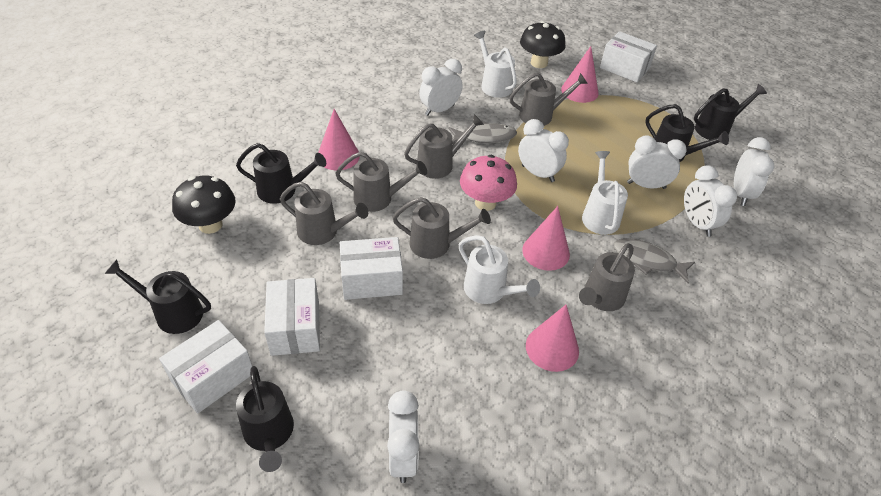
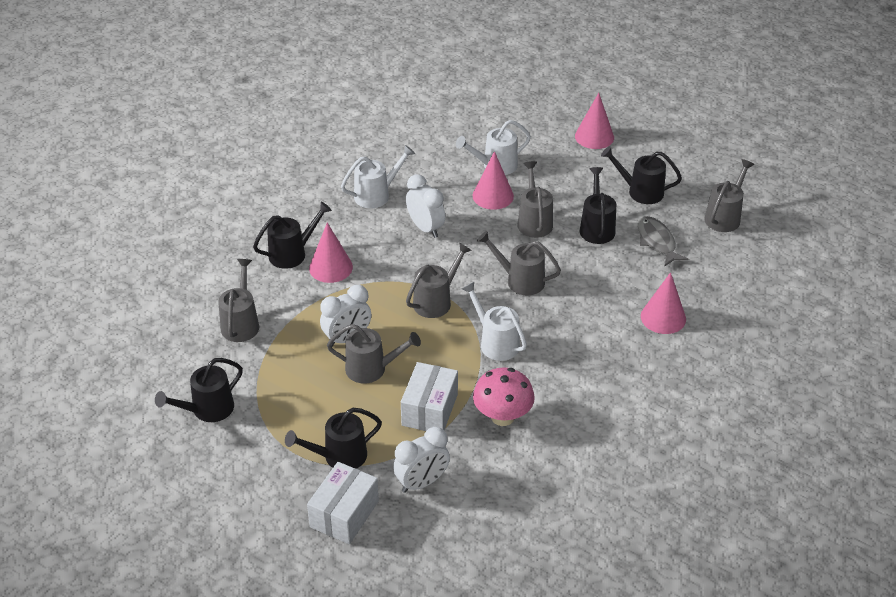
black mushroom: [172,176,236,234] [520,21,566,68] = 2 -> none = 0
grey fish: [448,121,517,144] [614,238,695,284] = 2 -> [638,216,688,267] = 1
white box: [159,320,252,414] [264,278,320,356] [339,237,403,300] [600,31,657,82] = 4 -> [307,462,379,544] [401,362,458,431] = 2
white clock: [387,390,419,483] [419,59,463,116] [518,119,569,182] [627,135,686,189] [684,165,737,237] [734,137,774,206] = 6 -> [320,285,371,346] [393,427,450,493] [406,174,445,238] = 3

